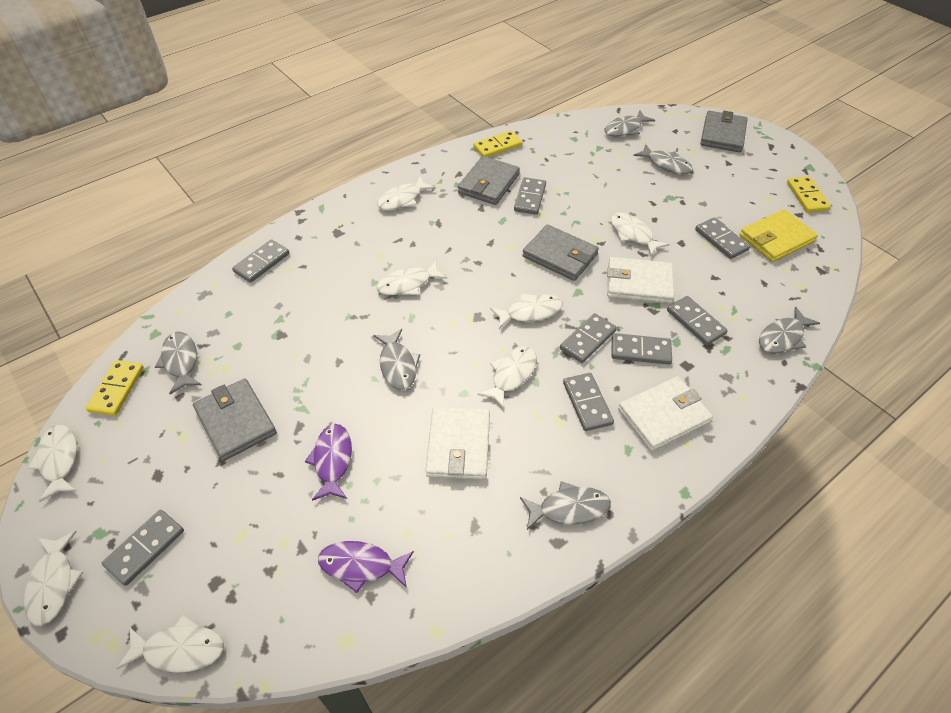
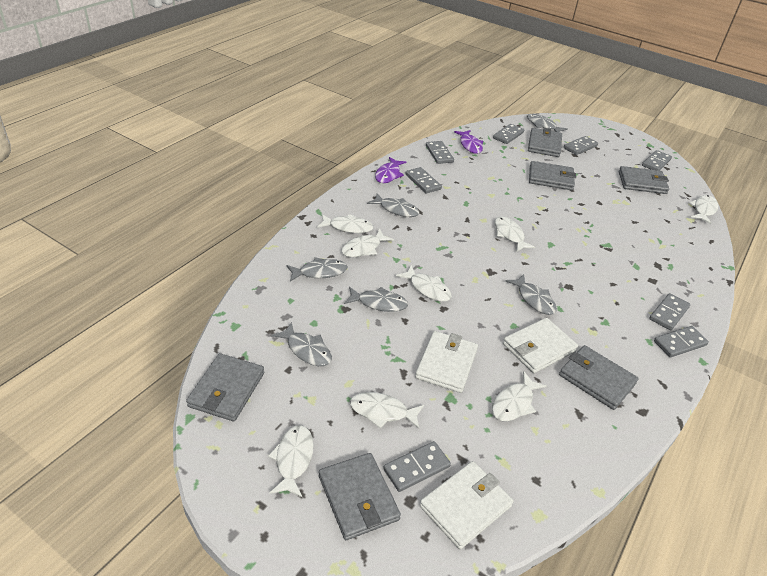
grey wallet: [193,378,277,461] [458,156,520,205] [522,225,599,281] [700,111,748,152] = 4 -> [186,353,264,422] [319,453,401,540] [528,128,562,157] [529,161,576,190] [559,345,639,410] [619,166,669,194] = 6
yellow domino: [86,360,144,416] [473,130,523,157] [787,176,831,213] = 3 -> none = 0
yellow wallet: [740,209,818,262] = 1 -> none = 0

